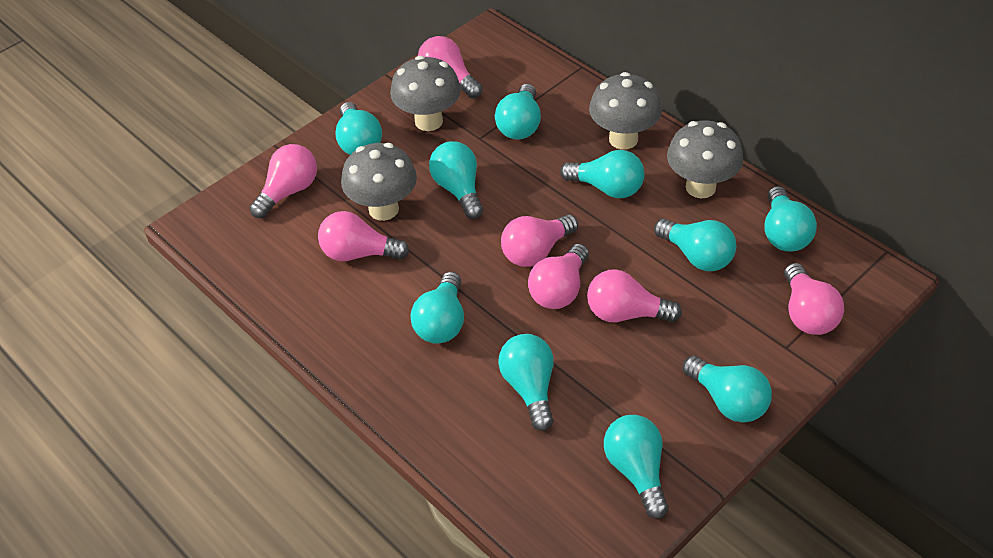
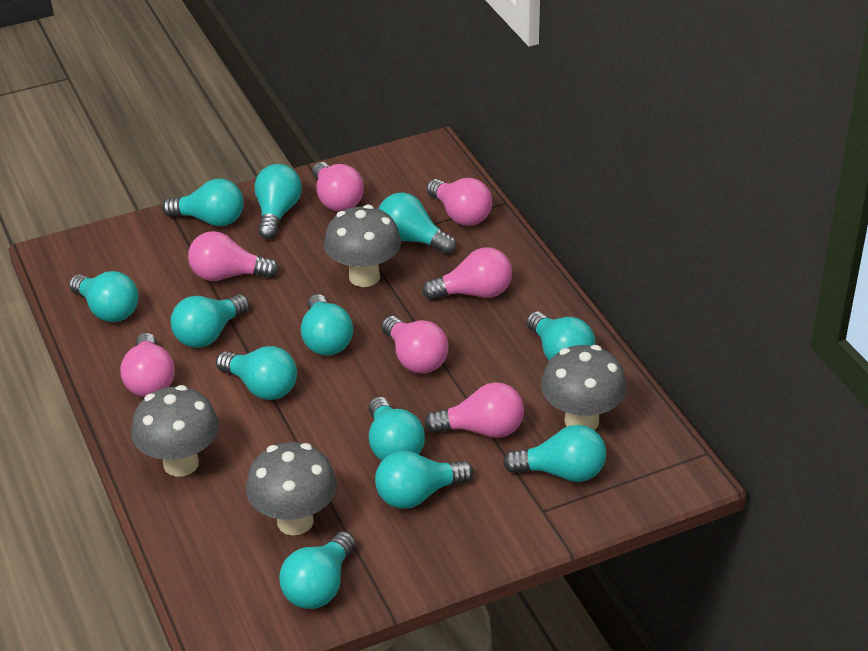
turquoise light bulb: [335,102,382,155] [410,272,464,344] [429,141,483,219] [495,84,541,139] [498,334,554,431] [560,150,645,198] [604,415,668,519] [654,219,736,271] [683,356,772,423] [765,186,817,252] = 10 -> [69,271,139,322] [162,179,244,227] [171,294,250,348] [216,346,297,400] [254,164,302,239] [279,531,356,609] [301,294,353,356] [369,397,425,461] [375,451,473,509] [379,193,456,255] [503,425,606,482] [526,311,595,361] = 12

